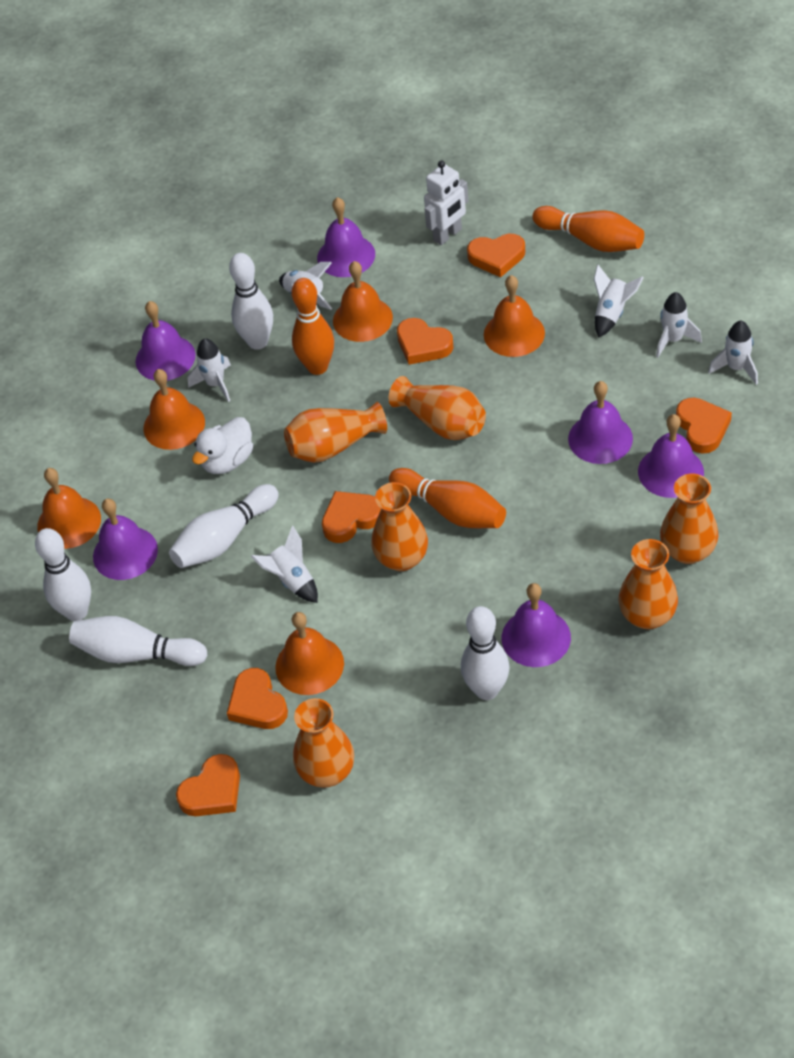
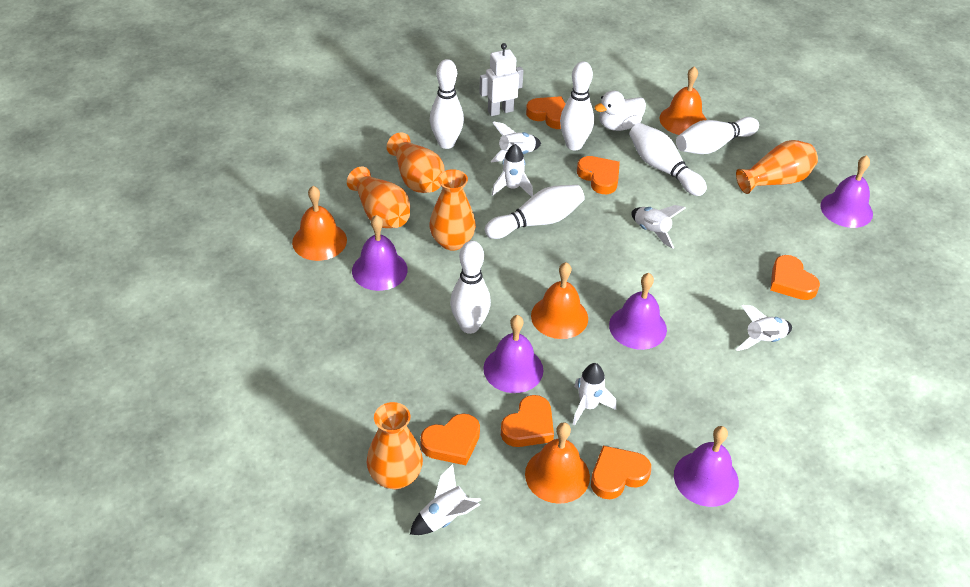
orange bell: [37,468,101,549] [143,369,205,450] [275,612,344,695] [333,261,393,342] [484,275,545,357] = 5 -> [292,186,347,261] [525,422,590,504] [531,262,588,339] [660,66,707,135] = 4
orange bowling pin: [292,278,334,375] [389,468,506,528] [532,206,644,252] = 3 -> none = 0
orange vase: [284,402,387,463] [293,698,354,788] [371,482,428,571] [389,376,486,440] [618,539,678,629] [660,474,718,564] = 6 -> [347,167,410,228] [367,402,423,489] [387,132,445,193] [430,169,476,251] [736,140,818,194] = 5
purple bell: [93,499,158,580] [136,301,195,381] [317,197,375,277] [502,583,571,667] [568,381,633,464] [638,414,704,498] = 6 -> [352,215,408,291] [483,315,543,393] [609,273,667,350] [674,426,739,507] [820,155,873,228] = 5
white bowling pin: [35,528,91,621] [69,616,207,666] [169,484,279,568] [229,253,273,350] [461,606,509,700] = 5 -> [430,59,464,149] [450,241,491,334] [485,185,585,239] [560,61,594,150] [629,123,707,196] [676,117,759,154] = 6

